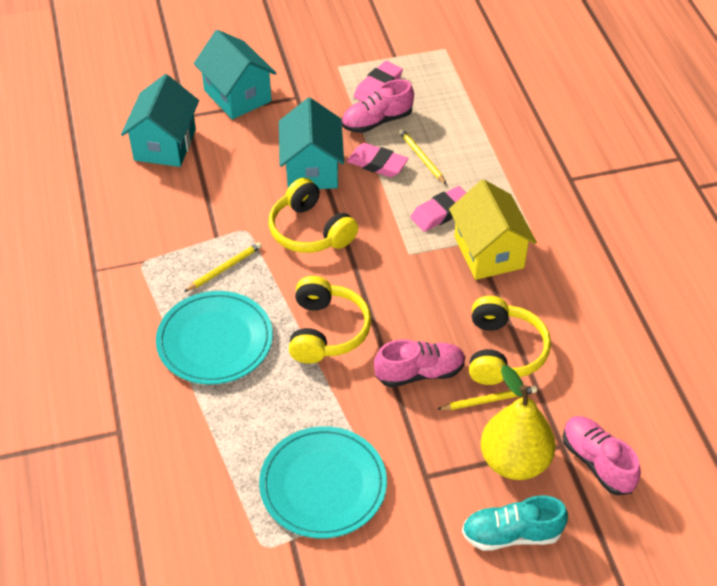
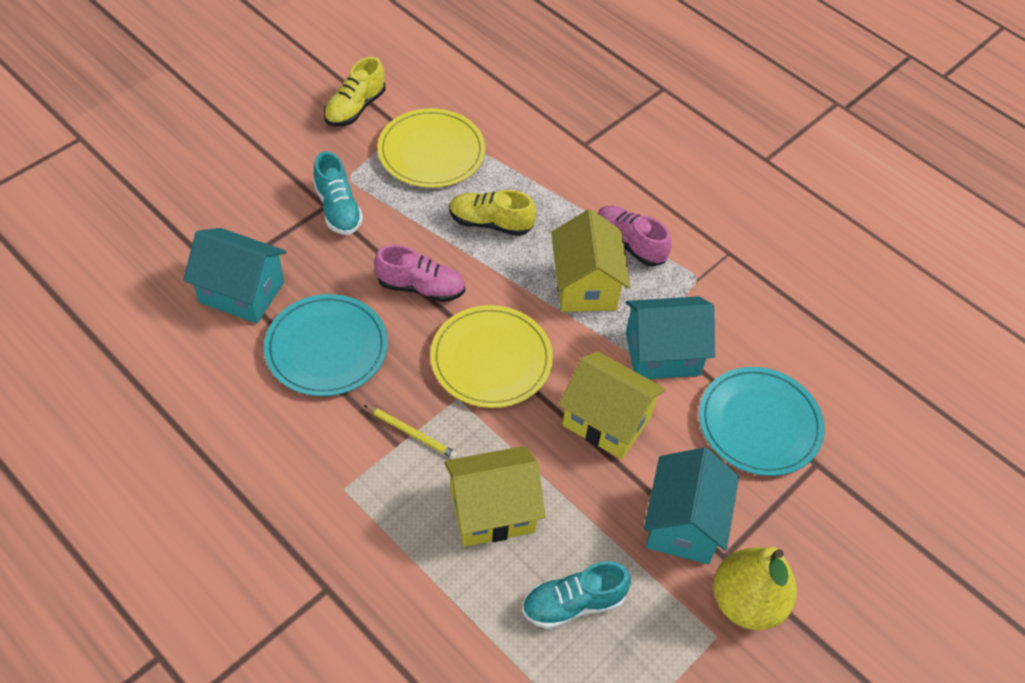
pink eraser: [347,143,409,177] [354,61,403,101] [411,186,466,232] = 3 -> none = 0
pink shoe: [342,79,414,133] [374,339,465,387] [563,416,641,495] = 3 -> [374,245,465,302] [598,205,671,267] = 2
turquoise shoe: [462,496,568,551] = 1 -> [313,151,363,235] [522,561,631,629] = 2
yellow headphones: [269,178,358,253] [289,276,371,364] [469,296,551,385] = 3 -> none = 0
yellow house: [449,179,537,280] = 1 -> [444,446,546,547] [551,209,630,312] [558,352,666,460] = 3
yellow pencil: [184,242,262,292] [399,129,447,185] [438,386,537,410] = 3 -> [364,405,457,459] = 1
yellow plate: none = 0 -> [378,108,486,188] [430,305,553,408] = 2
yellow shoe: none = 0 -> [324,57,386,126] [449,190,536,236] = 2

